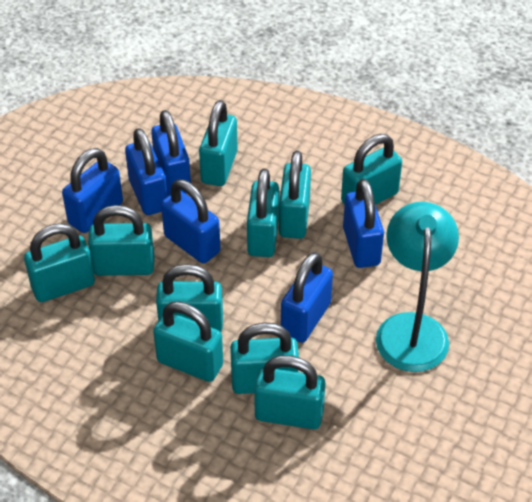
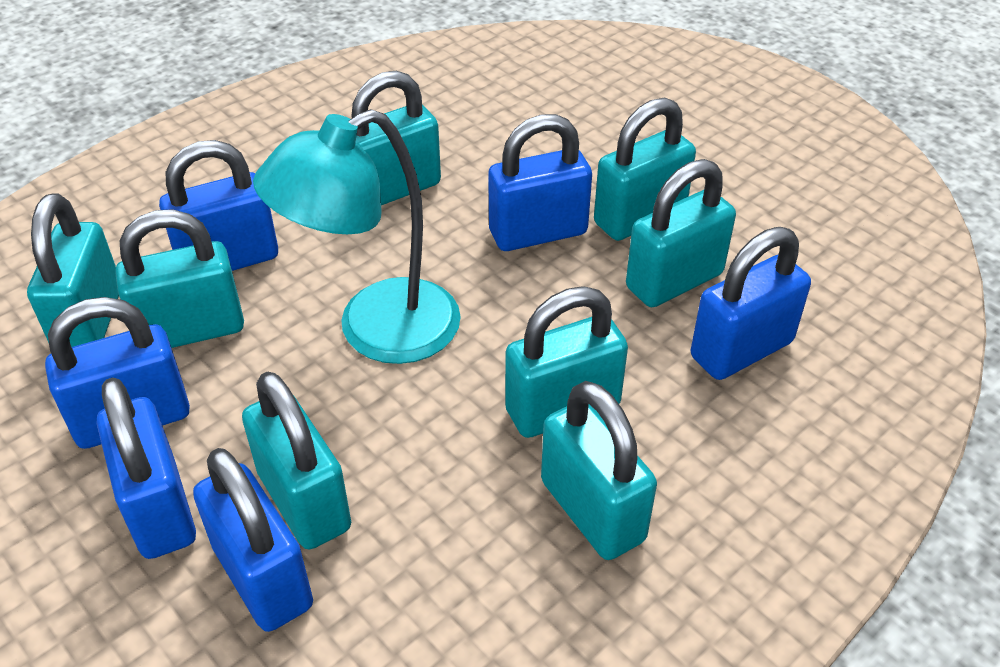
turquoise padlock: [24,223,95,302] [88,205,155,276] [153,301,223,382] [156,264,223,332] [199,100,238,186] [230,322,299,394] [247,168,279,257] [254,355,325,429] [279,151,311,239] [341,134,402,205] = 10 -> [27,193,119,347] [115,209,244,348] [242,371,351,549] [351,71,441,205] [505,286,628,438] [541,381,657,560] [594,97,696,241] [626,159,736,307] = 8

